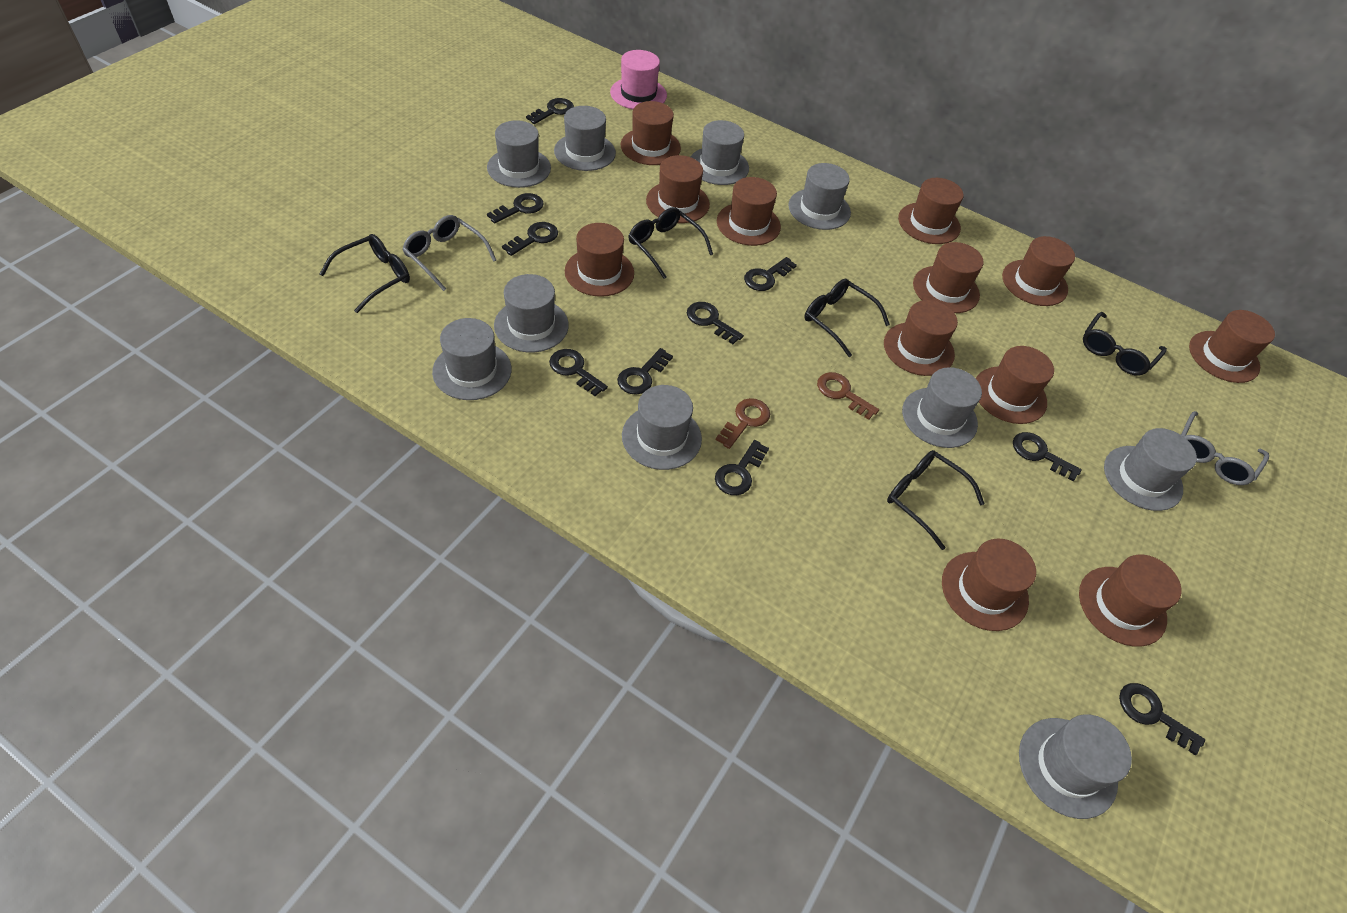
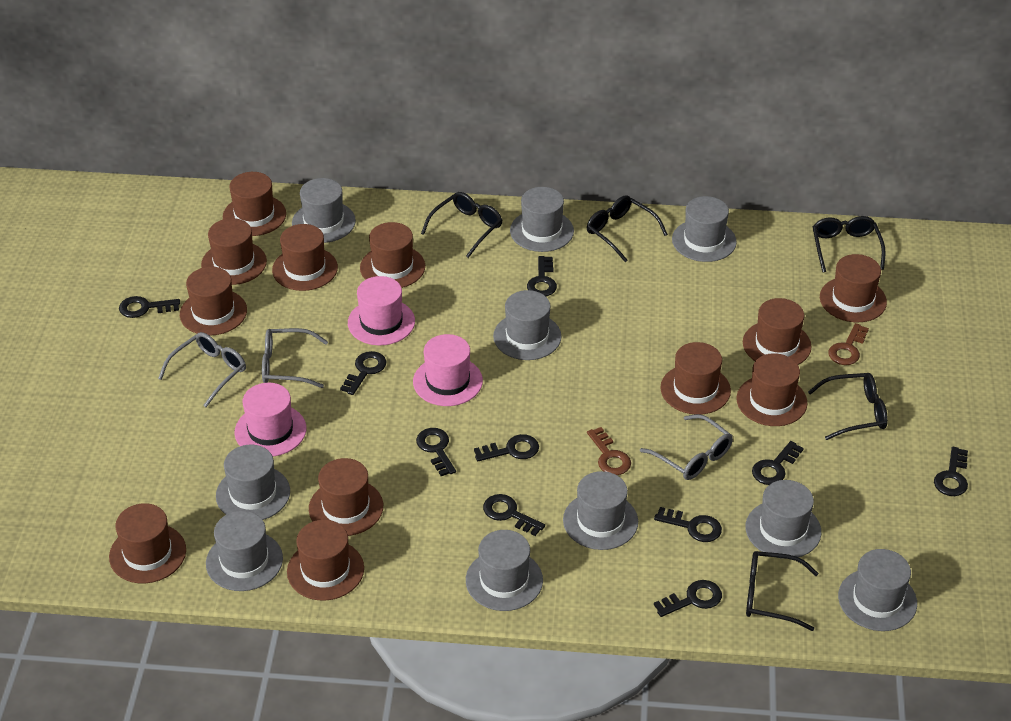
grey glasses: [402,215,496,291] [1181,411,1269,485] = 2 -> [158,332,246,407] [262,328,328,388] [640,414,733,480] = 3
pink hat: [610,50,667,109] = 1 -> [234,383,306,457] [348,276,415,345] [413,334,483,406] = 3

